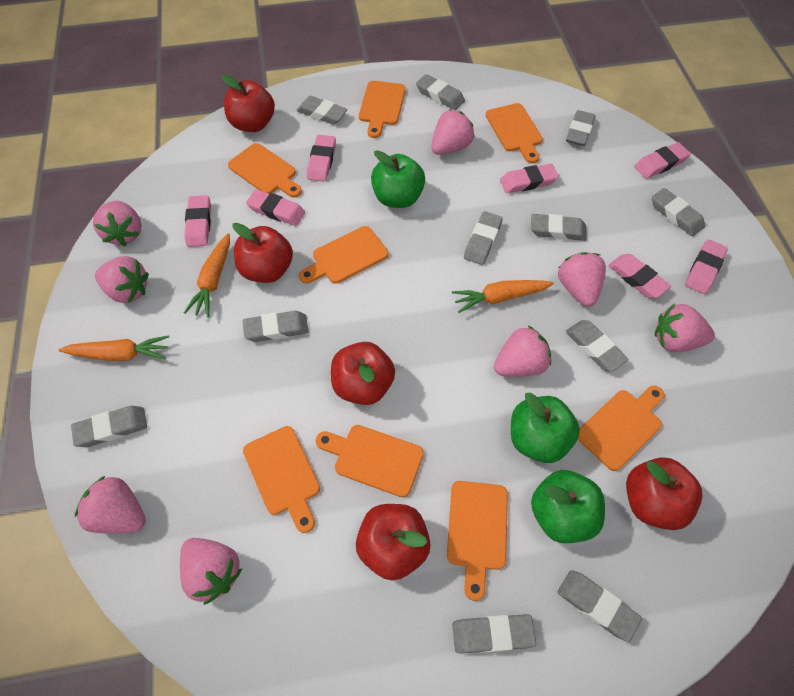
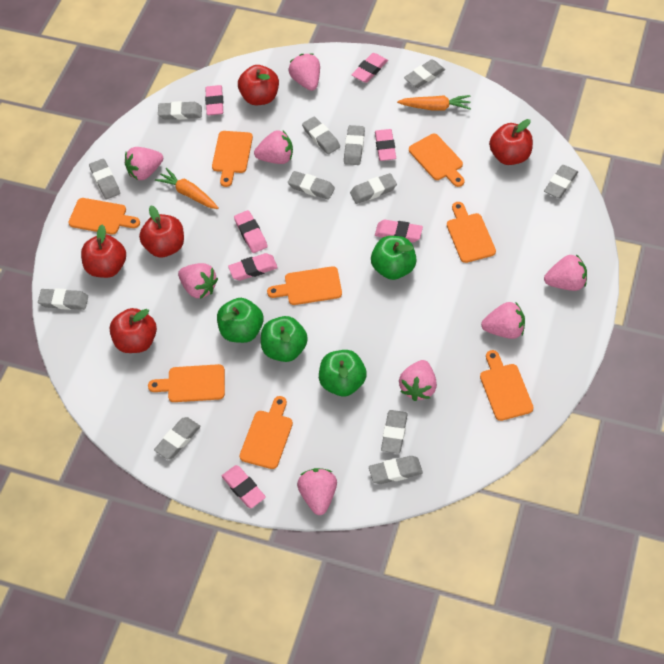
green apple: [371,150,425,208] [511,393,580,463] [531,470,605,543] = 3 -> [217,298,263,343] [261,316,308,362] [319,350,367,396] [371,236,417,280] = 4
grey eraser: [71,406,147,447] [243,311,309,342] [297,96,348,125] [416,74,465,110] [452,614,536,654] [464,211,503,265] [531,214,587,241] [557,570,642,642] [566,110,595,146] [566,320,628,372] [652,188,705,236] = 11 -> [38,288,88,310] [89,159,120,199] [154,417,201,459] [158,101,202,120] [288,171,335,200] [302,117,340,154] [344,125,365,165] [350,173,397,204] [369,456,423,484] [381,410,408,454] [404,59,445,88] [544,165,578,198] = 12
orange carrot: [58,335,169,361] [184,233,230,317] [452,280,554,313] = 3 -> [155,168,219,209] [397,95,471,111] = 2

